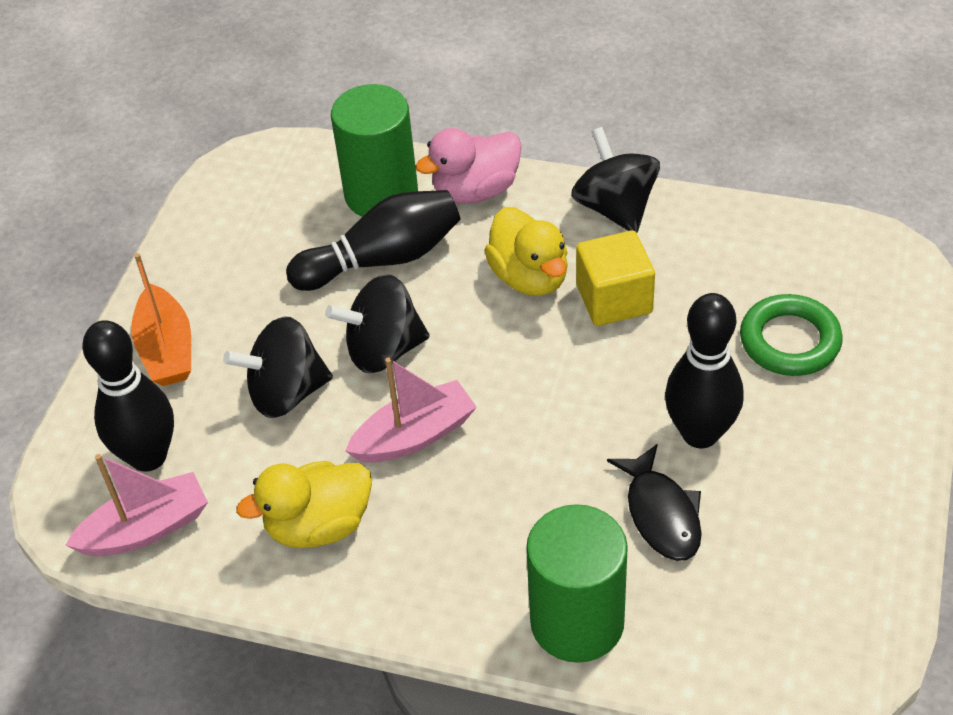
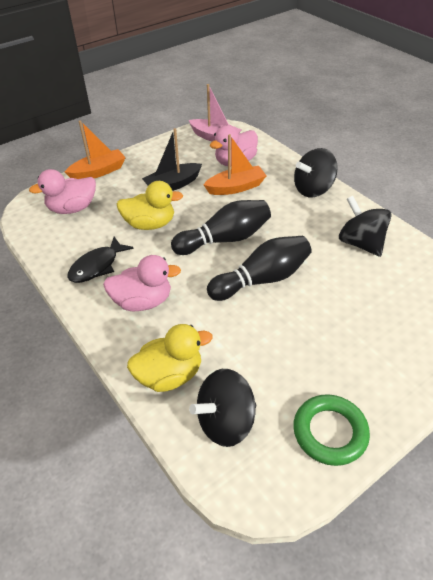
black boat: none = 0 -> [142,128,202,191] = 1
black bowling pin: [82,320,174,472] [286,190,461,291] [665,293,744,448] = 3 -> [171,200,271,255] [207,236,312,301] = 2
green cylinder: [331,84,418,217] [526,504,628,663] = 2 -> none = 0
orange boat: [131,253,191,386] = 1 -> [65,120,126,179] [203,134,267,195] = 2
pink boat: [65,454,208,557] [345,357,477,463] = 2 -> [189,84,241,141] = 1
pink duck: [415,128,522,204] = 1 -> [29,169,96,214] [103,255,181,311] [210,125,258,166] = 3
yellow cube: [576,230,655,326] = 1 -> none = 0

